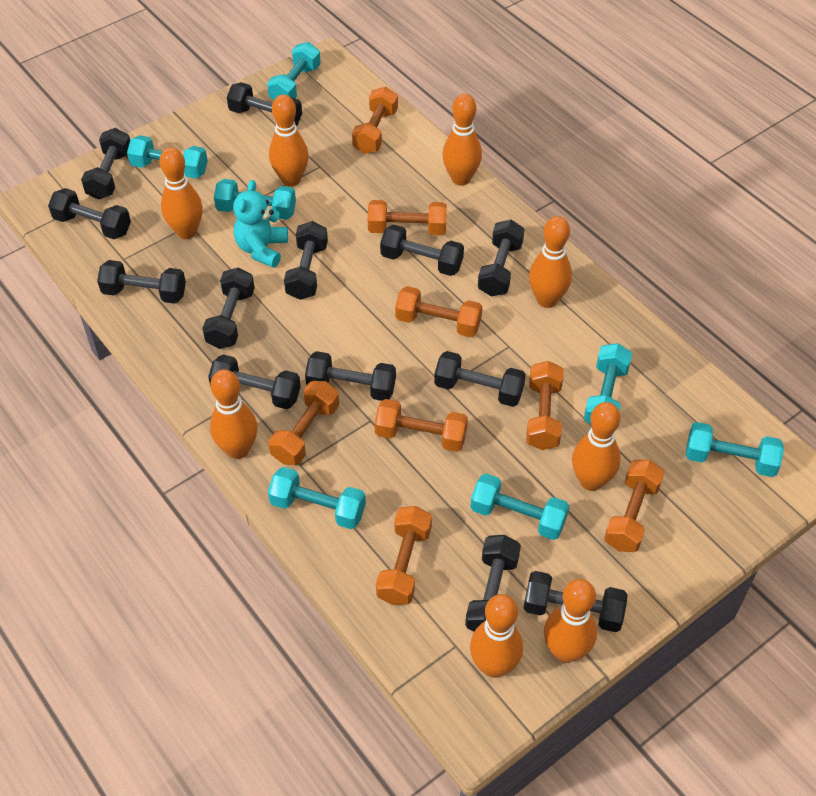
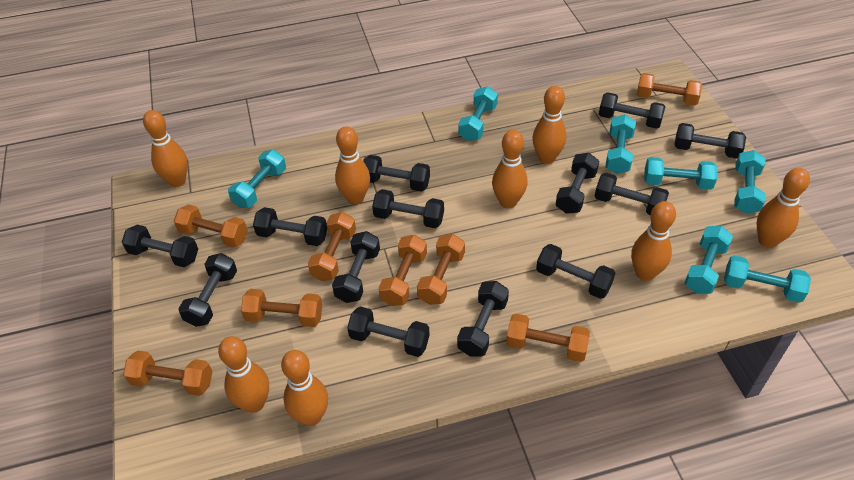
turquoise teddy bear: [233,180,288,268] = 1 -> none = 0

